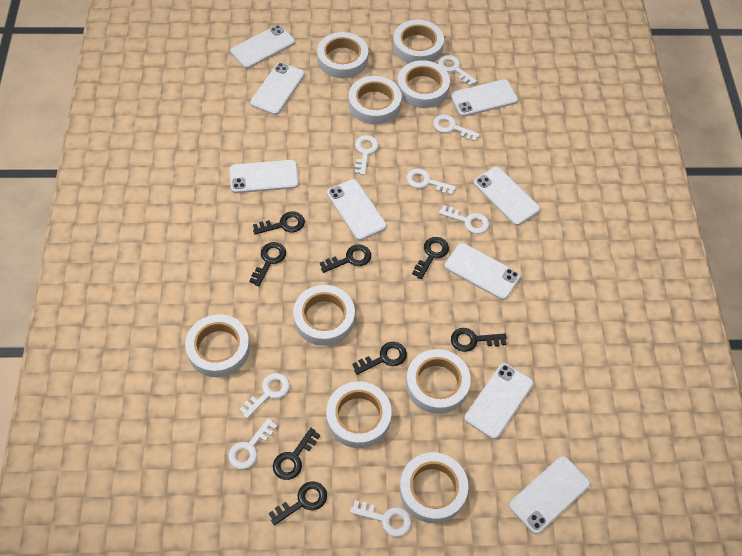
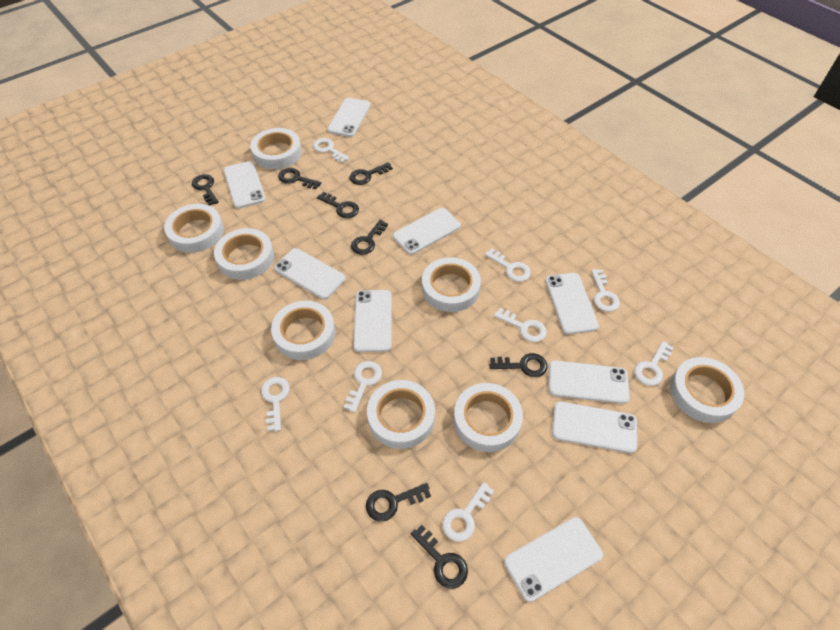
white tape: [185,314,250,377] [293,285,355,346] [317,32,368,79] [326,382,392,448] [349,76,402,125] [393,20,444,63] [397,60,450,108] [400,452,468,523] [406,349,471,414] = 9 -> [164,204,224,253] [214,228,274,280] [250,128,302,169] [271,301,335,360] [367,380,435,449] [422,257,481,312] [454,383,523,452] [670,357,744,423] = 8

